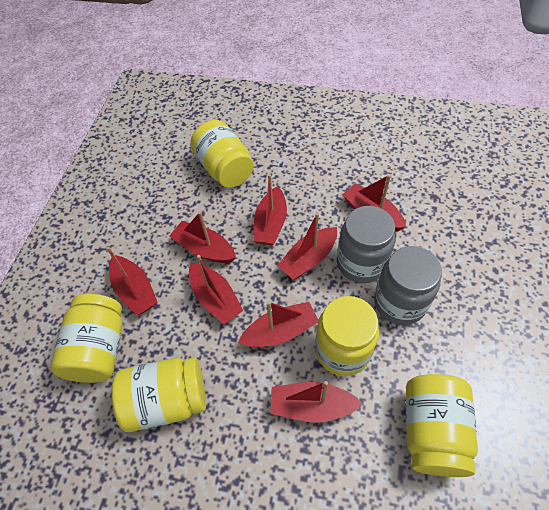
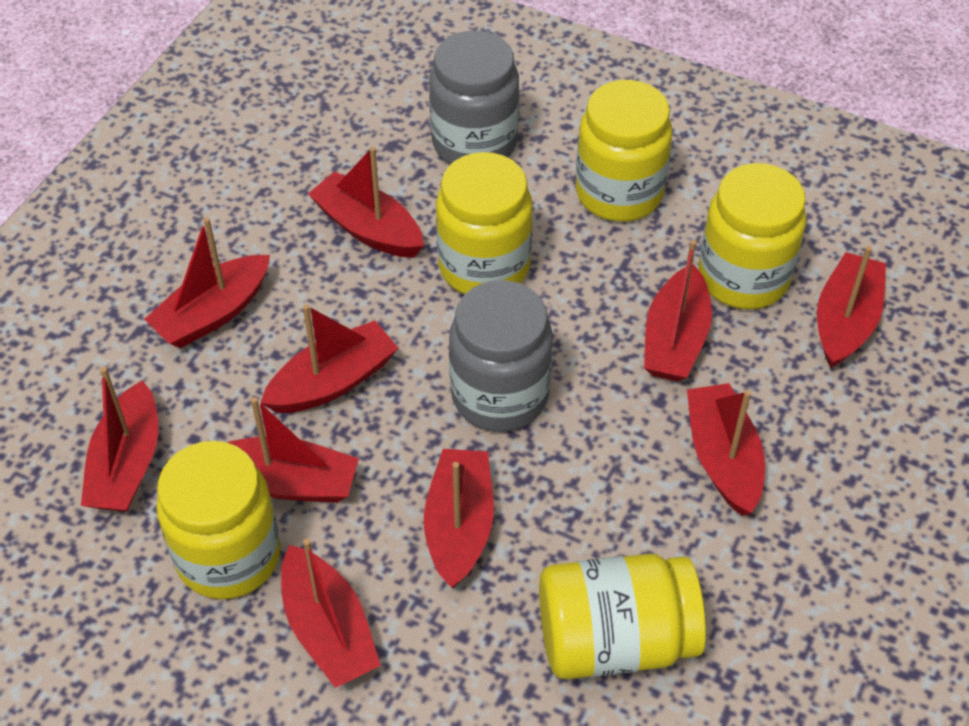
red boat: [106,246,158,315] [170,211,236,263] [189,255,243,324] [238,301,318,347] [253,174,287,245] [270,381,363,423] [277,213,337,280] [343,174,406,232] = 8 -> [81,367,159,512] [144,217,270,348] [227,397,359,503] [261,304,398,413] [281,539,381,688] [308,147,424,257] [424,449,494,588] [644,240,712,381] [687,383,765,516] [817,246,886,368] = 10

